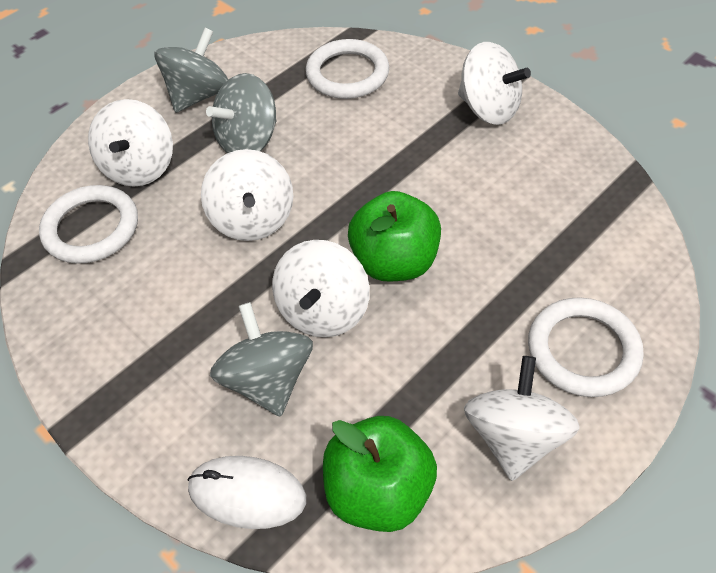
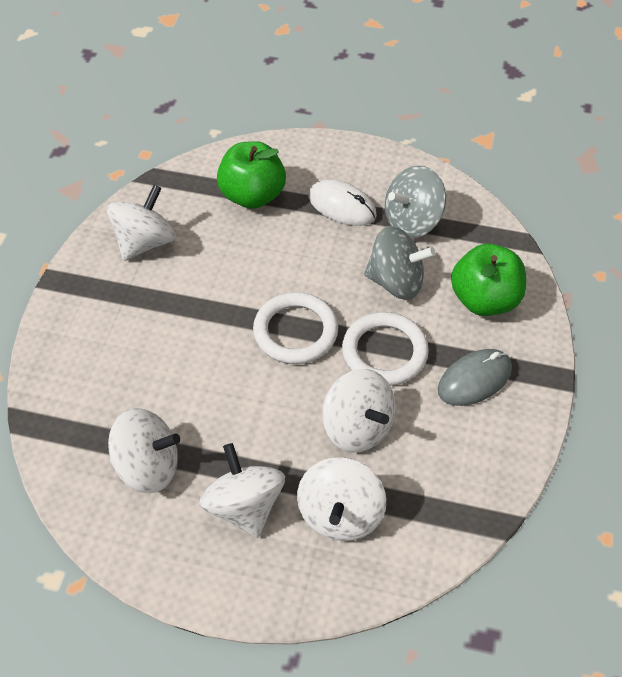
grey mouse: none = 0 -> [438,349,512,406] = 1
grey spinning top: [155,28,228,113] [206,73,276,153] [210,302,313,417] = 3 -> [364,226,436,300] [385,165,446,238] = 2
white ring: [39,185,138,264] [306,39,389,99] [528,297,644,397] = 3 -> [253,292,338,364] [342,312,429,386] = 2

